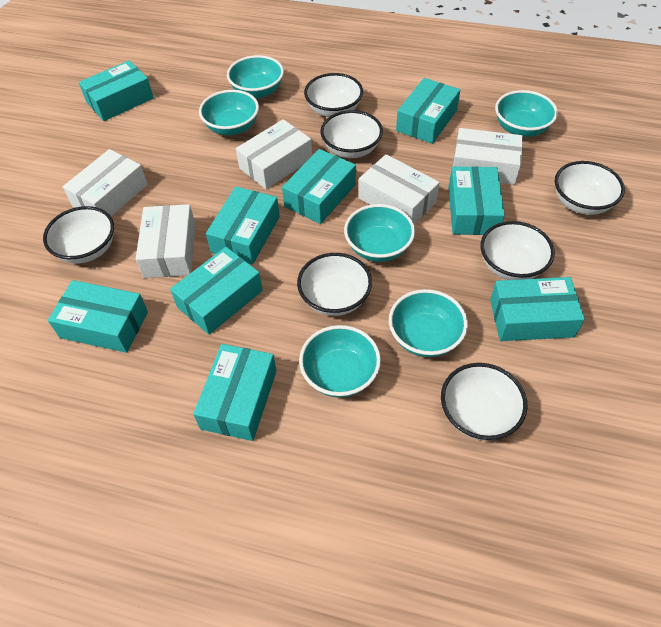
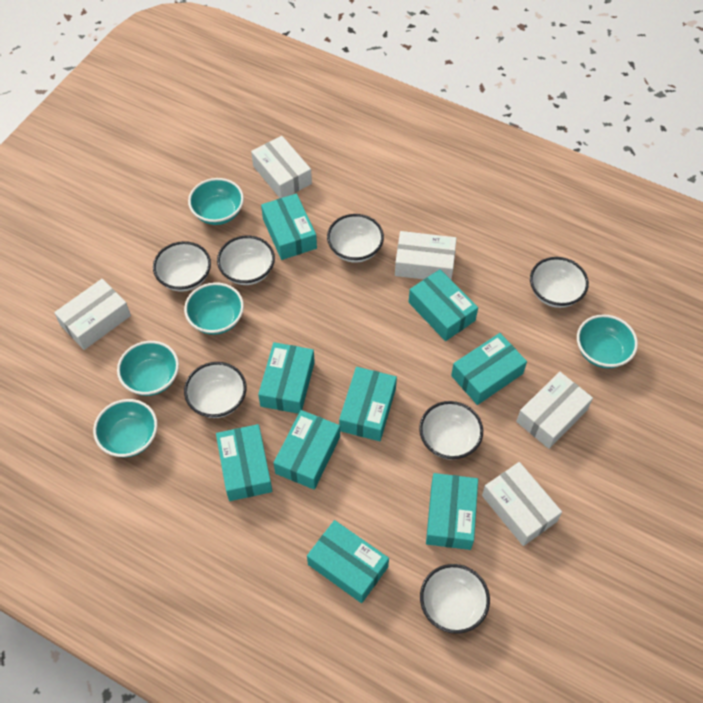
turquoise bowl: [199,90,259,135] [227,55,284,99] [299,325,381,398] [344,204,415,262] [389,289,468,357] [495,90,558,137] = 6 -> [93,399,158,457] [117,341,179,396] [184,282,244,335] [188,178,244,225] [577,314,638,368] = 5

